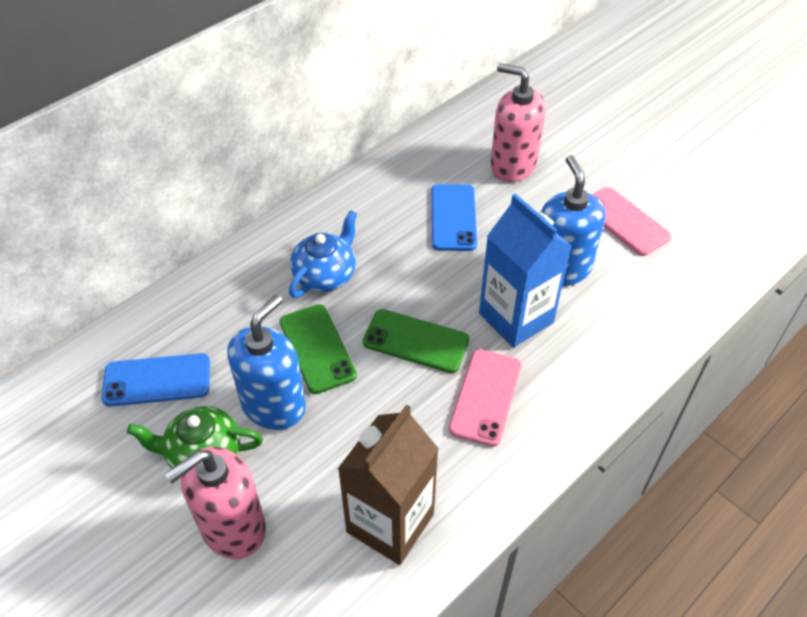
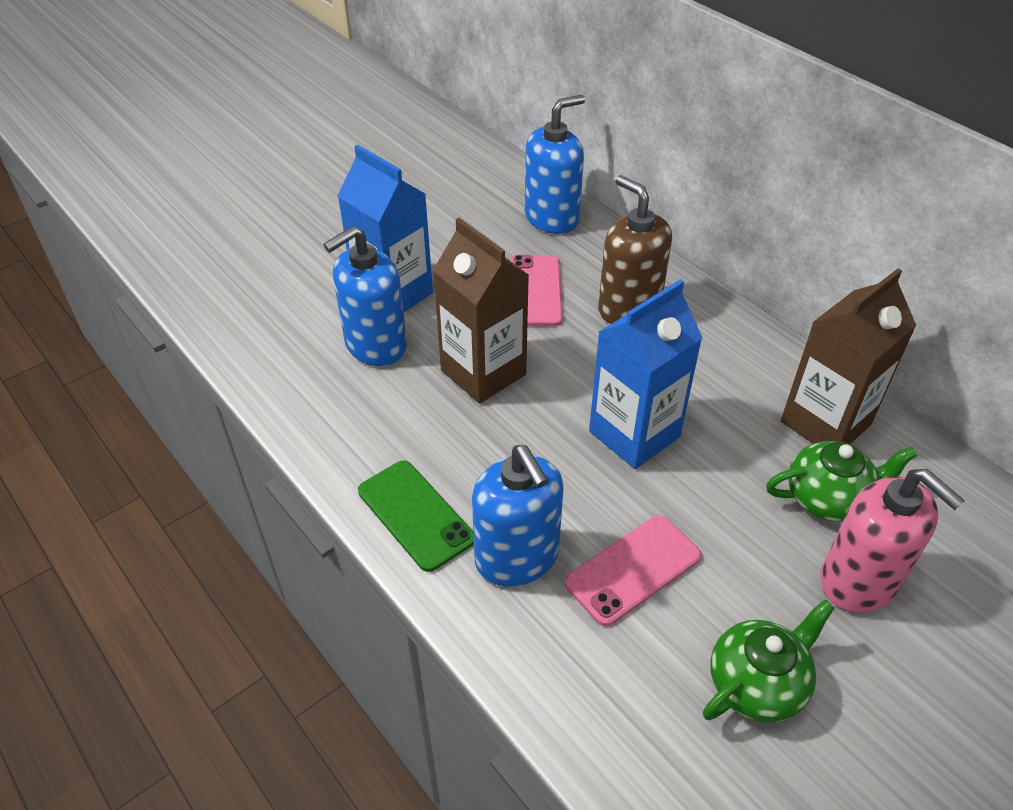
blue carton: [479,194,572,348] = 1 -> [337,144,433,312] [589,279,703,469] = 2
blue phone: [101,353,210,406] [432,184,477,251] = 2 -> none = 0
blue soap dispenser: [227,295,306,430] [541,155,606,286] = 2 -> [323,226,407,366] [472,445,564,587] [525,95,585,234] = 3
blue teapot: [289,210,357,298] = 1 -> none = 0
brown carton: [338,404,439,565] = 1 -> [433,218,529,404] [781,268,916,444] = 2
brown soap dispenser: none = 0 -> [598,175,672,324] = 1
green phone: [280,304,357,394] [363,309,469,373] = 2 -> [358,460,474,572] = 1
green teapot: [127,406,263,469] = 1 -> [703,599,835,723] [766,441,917,522] = 2
pink soap dispenser: [165,447,266,559] [491,63,546,182] = 2 -> [820,469,965,613] = 1

